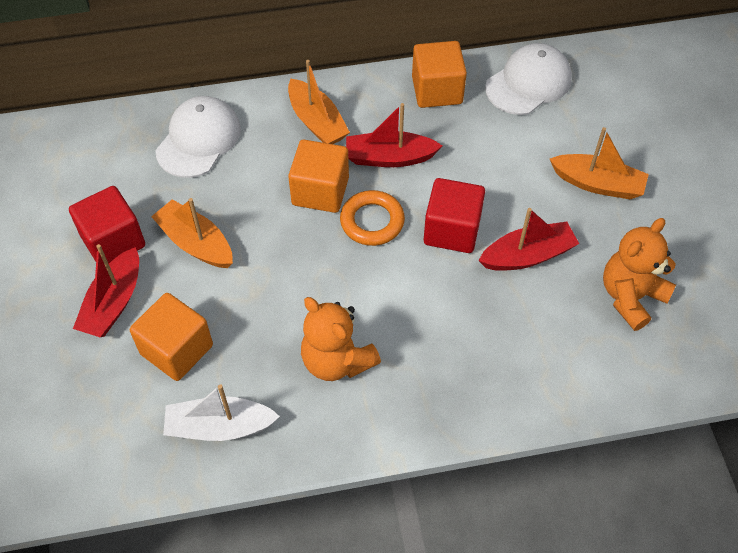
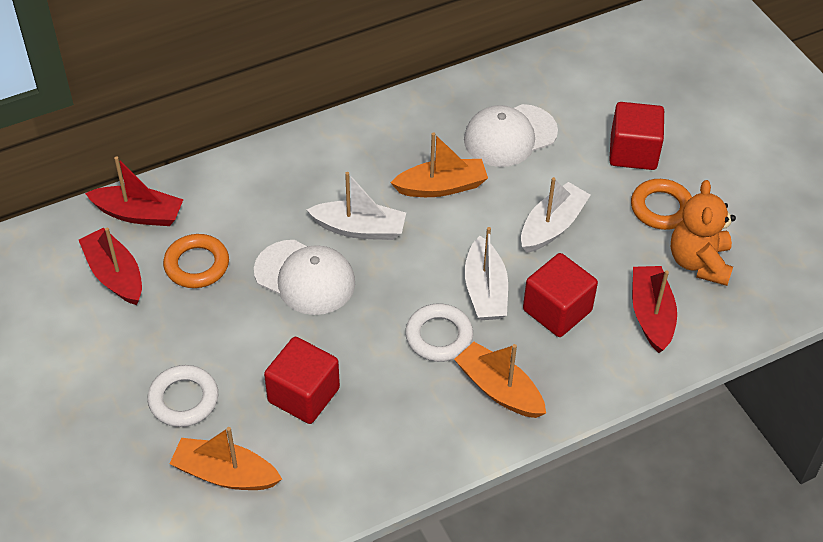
orange cube: [130,293,213,381] [288,140,349,213] [412,41,467,108] = 3 -> none = 0
orange ring: [340,190,405,246] = 1 -> [163,234,229,288] [631,179,692,230] = 2
orange teddy bear: [301,297,381,381] [603,218,676,331] = 2 -> [671,180,736,286] = 1
red cube: [69,186,145,264] [424,178,485,253] = 2 -> [264,337,340,424] [523,253,598,337] [609,102,664,170] = 3
white boat: [163,384,280,441] = 1 -> [307,172,406,240] [465,227,508,320] [521,177,590,253] = 3
white ring: none = 0 -> [147,365,218,427] [405,304,473,362] = 2

